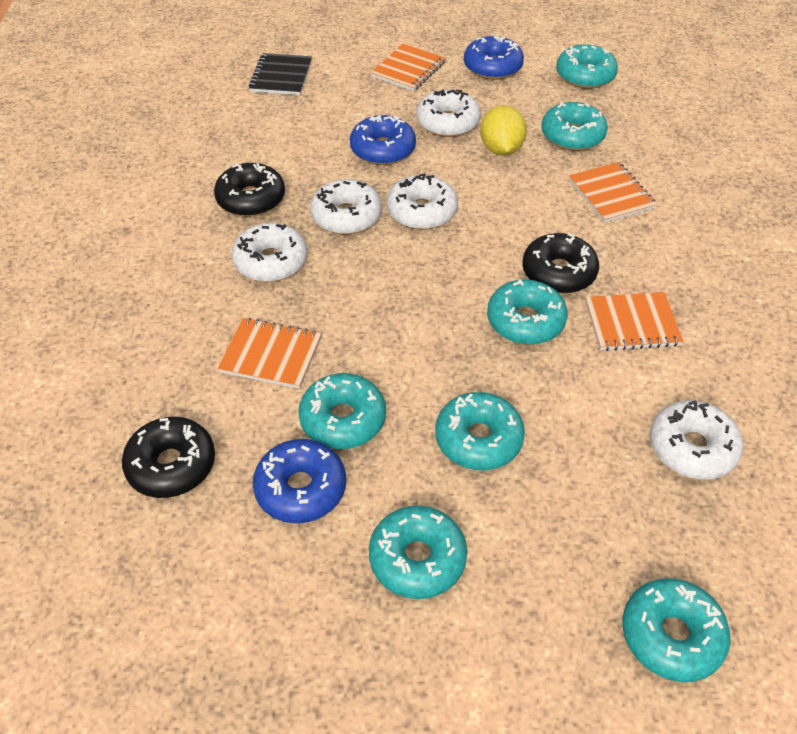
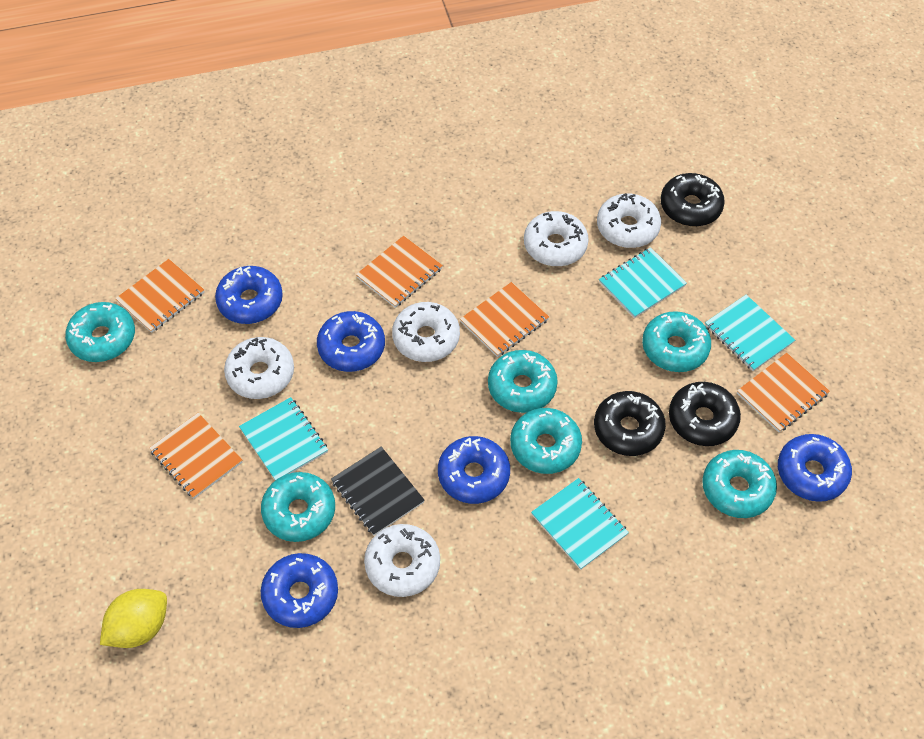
blue donut: [253,439,346,523] [350,115,416,165] [464,35,524,80] = 3 -> [215,266,283,324] [261,553,338,628] [317,311,385,372] [438,436,510,504] [778,434,852,502] = 5
orange notebook: [218,318,321,389] [370,44,446,91] [569,162,657,223] [585,292,683,351] = 4 -> [115,259,204,333] [149,413,242,499] [356,236,443,308] [460,282,549,357] [737,353,830,432] = 5
turquoise donut: [298,373,386,449] [369,506,467,599] [435,392,525,470] [487,279,568,345] [541,102,608,151] [556,44,618,89] [622,578,731,682] = 7 -> [65,302,135,362] [261,472,335,542] [488,350,558,413] [510,408,582,474] [642,311,711,372] [702,450,777,518] = 6
turquoise notebook: none = 0 -> [239,397,328,480] [531,478,629,570] [599,247,687,318] [705,295,795,371] = 4

